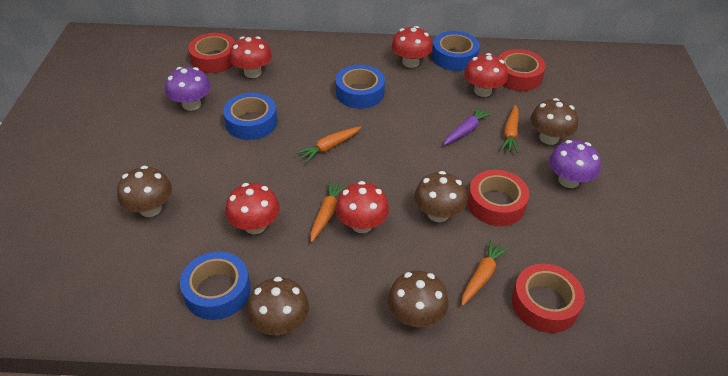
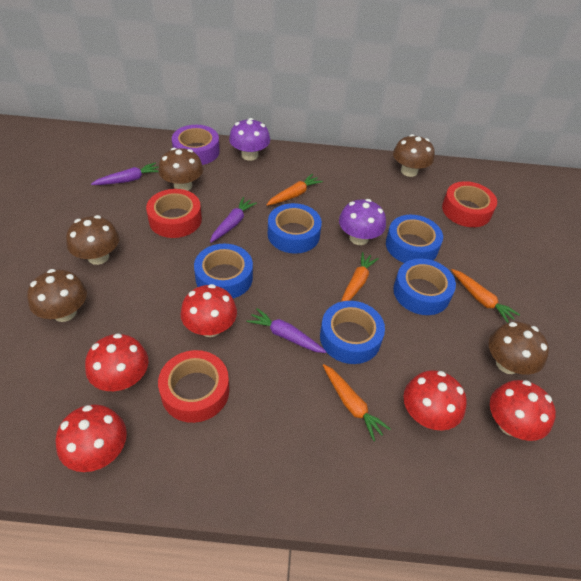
blue tape: [180,252,251,320] [223,93,277,140] [336,65,385,109] [432,31,480,71] = 4 -> [194,244,253,298] [268,203,322,254] [320,301,385,364] [386,215,443,263] [393,259,456,315] = 5
purple carrot: [443,106,493,145] = 1 -> [91,162,159,185] [210,197,257,243] [247,308,327,353] = 3
purple tape: none = 0 -> [172,125,220,165] = 1
red tape: [188,33,235,73] [467,170,530,226] [498,49,546,91] [512,264,585,333] = 4 -> [146,189,202,238] [158,350,229,423] [442,181,497,227] = 3

